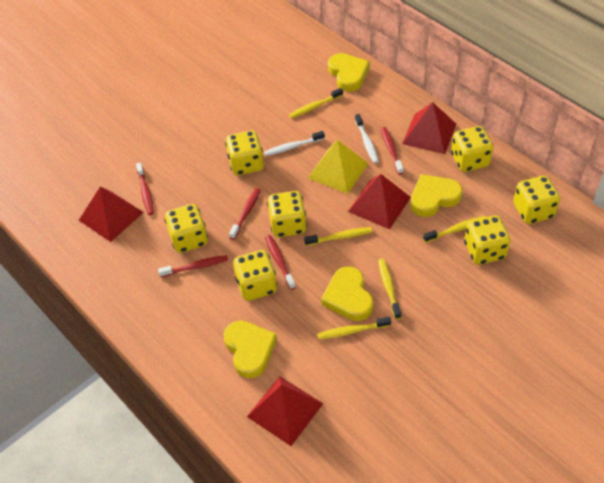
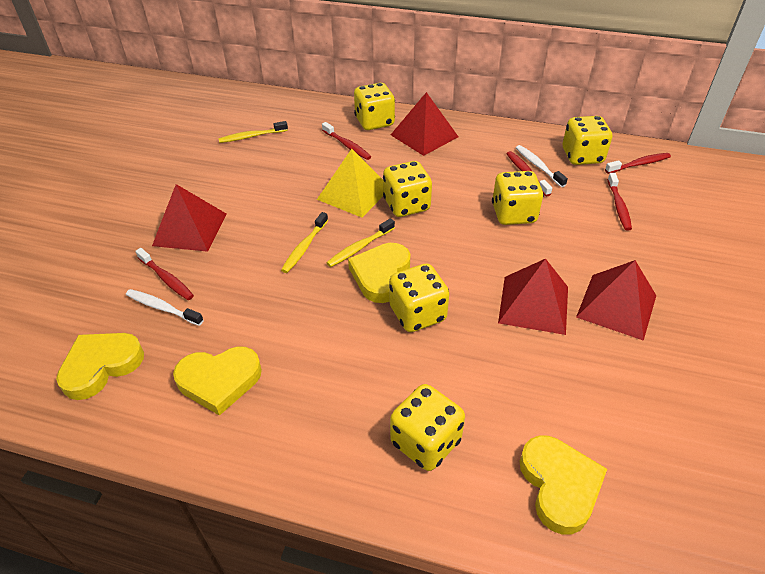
yellow dice: [165,204,208,253] [225,131,264,175] [233,250,277,301] [267,191,307,237] [451,126,493,172] [464,216,510,265] [513,176,560,224] = 7 -> [354,83,395,130] [383,161,432,217] [389,264,449,332] [390,384,465,471] [492,171,544,225] [563,116,612,165] = 6
yellow toothbrush: [289,88,343,118] [304,227,372,246] [317,317,391,339] [378,258,401,319] [423,216,485,243] = 5 -> [218,121,288,143] [281,212,328,273] [326,218,395,267] = 3

